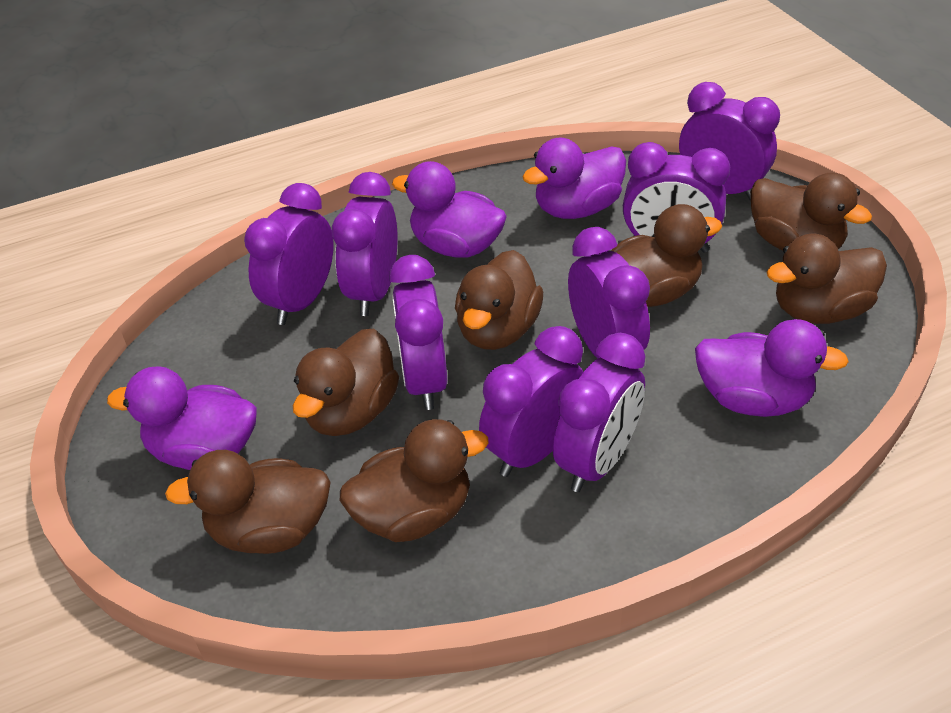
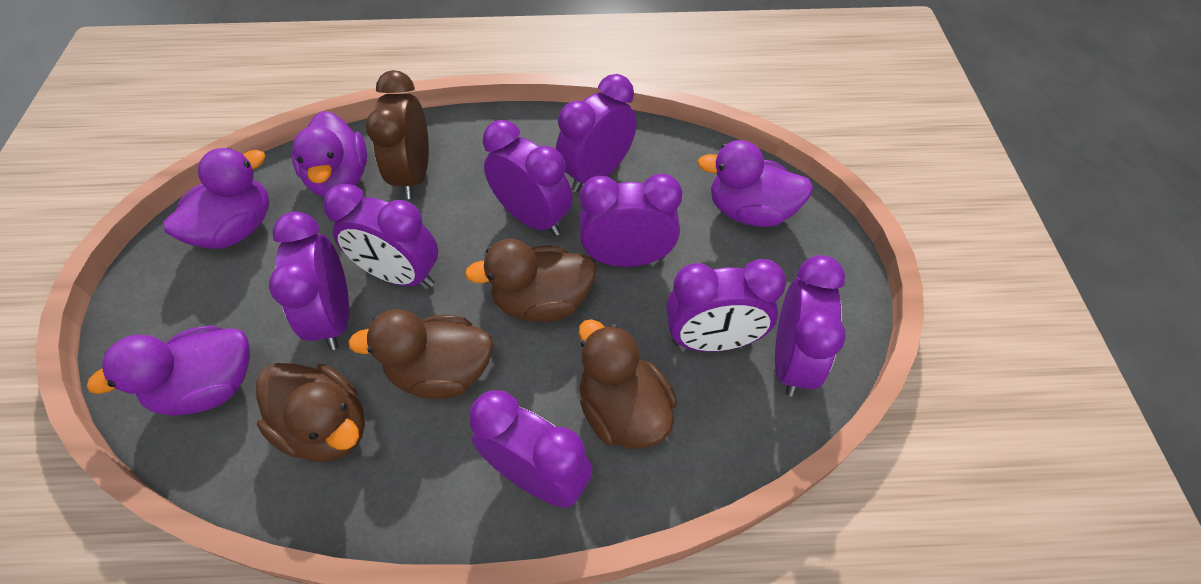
brown clock: none = 0 -> [365,70,429,199] = 1
brown duck: [165,450,331,554] [293,329,399,436] [340,419,489,542] [455,250,543,350] [612,204,722,307] [750,172,872,250] [767,233,887,324] = 7 -> [256,363,365,462] [348,309,493,399] [465,239,597,322] [579,319,677,449] = 4

